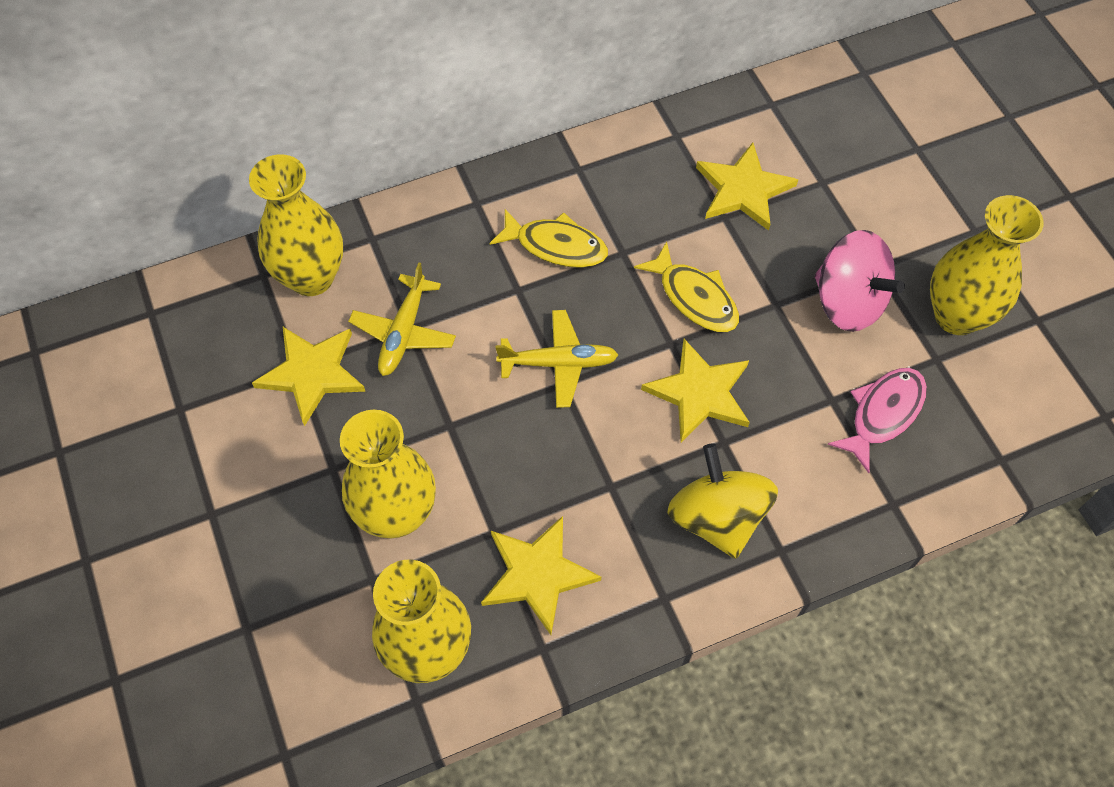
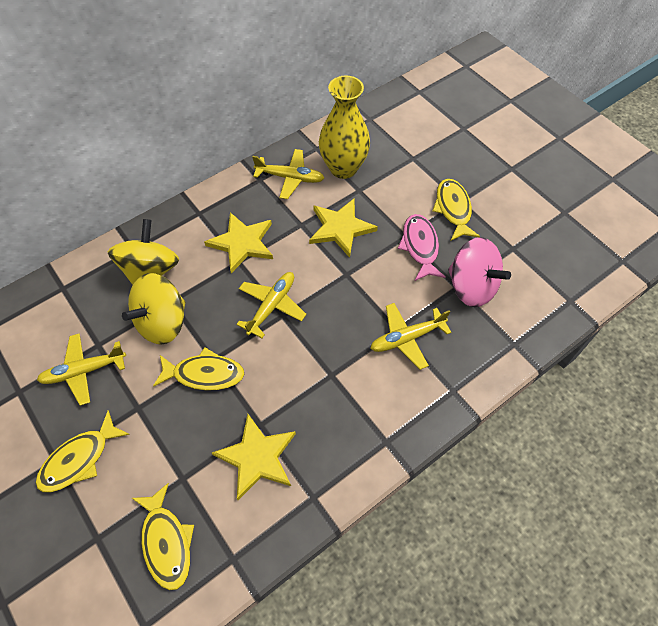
yellow fish: [490,209,608,268] [634,242,739,332] = 2 -> [36,410,130,493] [132,483,194,590] [153,347,244,391] [432,179,480,241] = 4
yellow plane: [348,262,456,376] [495,310,618,408] = 2 -> [37,334,126,406] [236,272,307,338] [252,149,324,199] [370,303,452,370] = 4
yellow spinning top: [668,443,778,559] = 1 -> [108,219,179,285] [122,273,186,345] = 2
yellow star: [252,327,366,426] [481,516,601,635] [641,339,750,442] [696,142,798,231] = 4 -> [204,212,273,273] [212,414,296,500] [309,199,378,258] = 3
yellow vase: [249,154,343,296] [340,410,436,538] [372,560,471,683] [930,195,1043,335] = 4 -> [319,75,370,179] = 1

